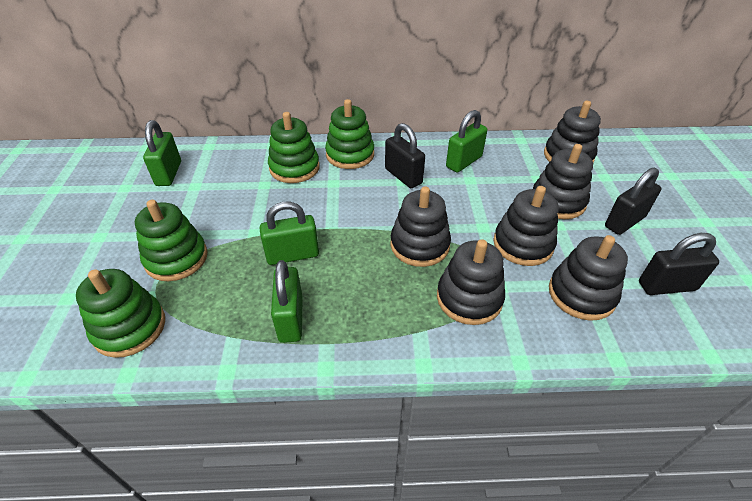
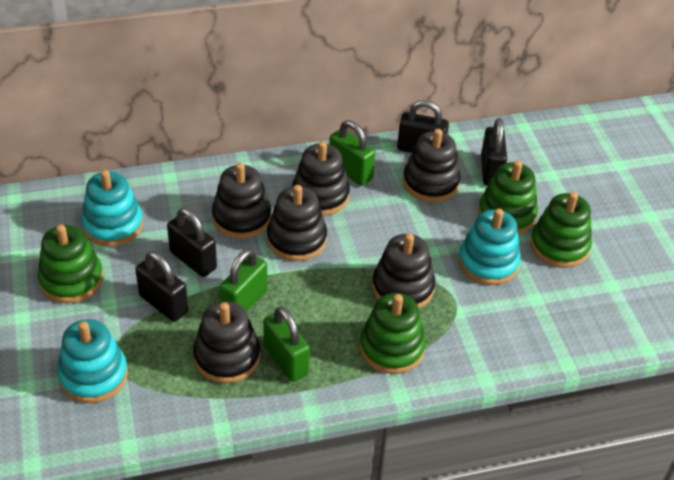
black padlock: [385,123,425,188] [605,168,662,235] [639,233,719,295] = 3 -> [135,251,188,322] [167,208,217,277] [397,100,449,153] [481,118,507,186] = 4
green padlock: [143,120,181,186] [259,202,319,265] [271,260,303,343] [446,110,487,173] = 4 -> [219,249,267,312] [263,306,310,382] [329,120,375,186] = 3
turquoise stacking toy: none = 0 -> [57,319,128,403] [81,170,143,247] [458,208,521,285] = 3

